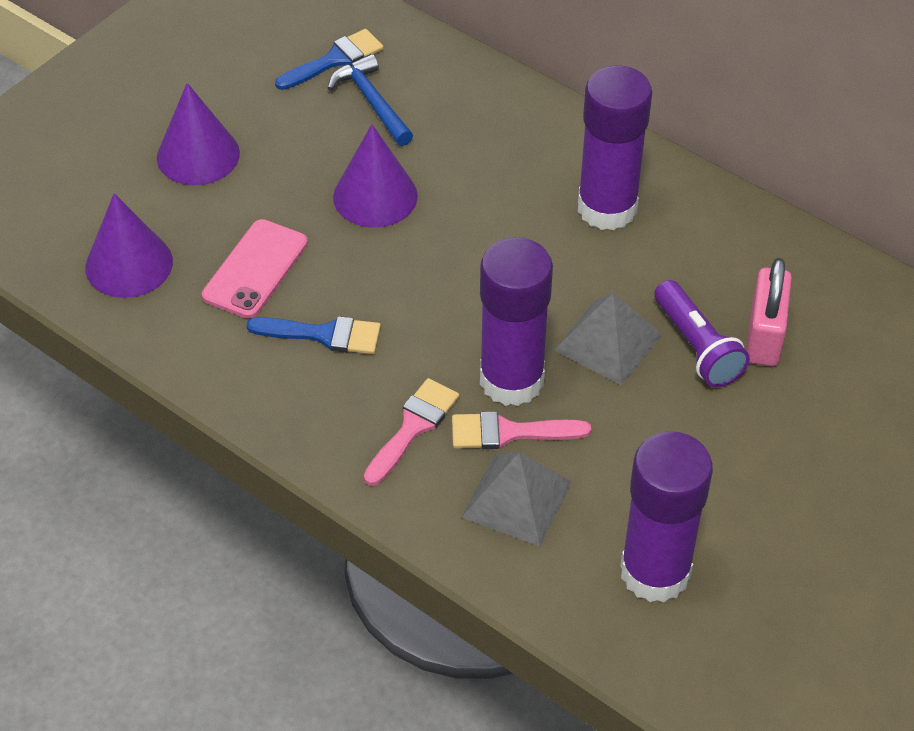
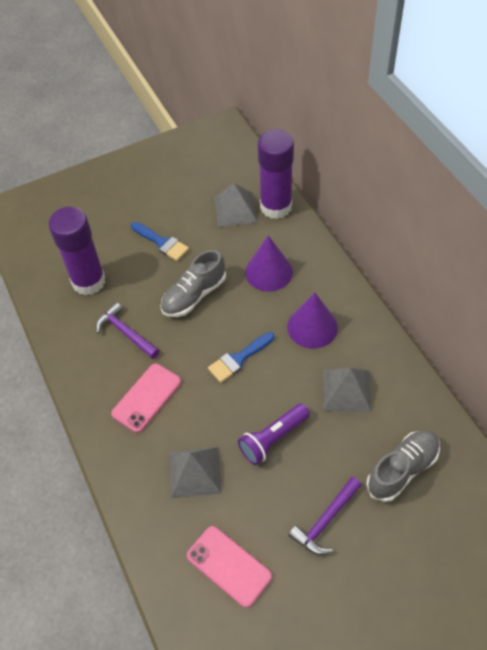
blue hammer: [328,54,413,146] = 1 -> none = 0
grey pyramid: [461,452,572,547] [554,293,662,386] = 2 -> [170,447,221,498] [214,183,258,227] [323,368,371,412] = 3
grey shoe: none = 0 -> [160,250,226,317] [366,430,440,502] = 2
pink brush: [364,378,459,486] [452,411,591,449] = 2 -> none = 0
pink padlock: [746,258,792,366] = 1 -> none = 0
pink phone: [202,219,308,319] = 1 -> [111,364,181,433] [187,526,272,608] = 2
purple cone: [85,193,173,298] [157,83,240,185] [333,124,418,228] = 3 -> [245,235,293,292] [287,292,338,349] = 2
purple glue stick: [480,237,553,406] [578,65,652,230] [620,431,713,602] = 3 -> [48,207,106,296] [258,129,294,219] = 2
purple hammer: none = 0 -> [96,302,160,359] [288,477,362,555] = 2

